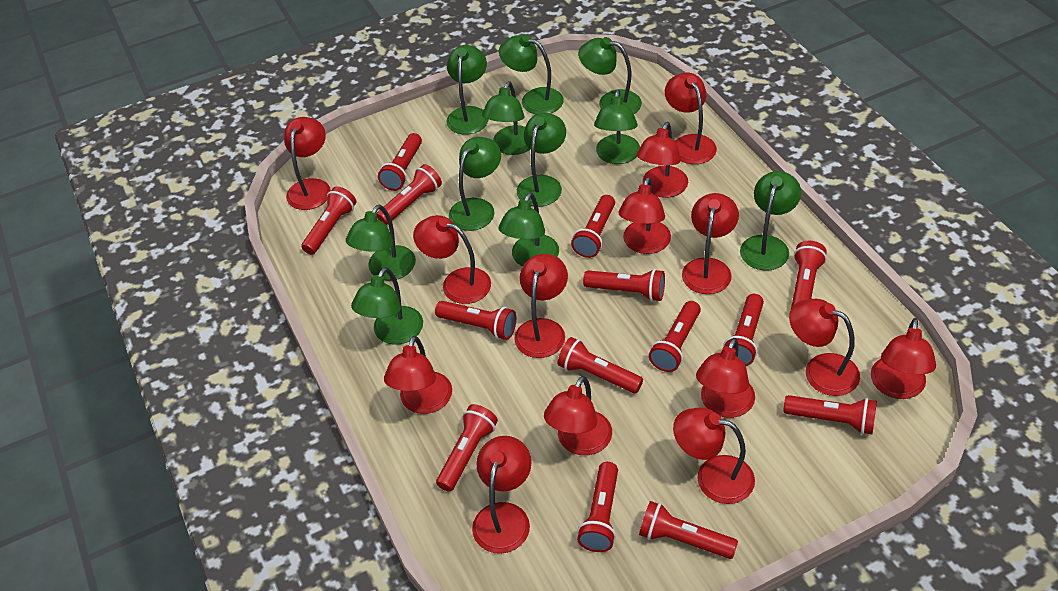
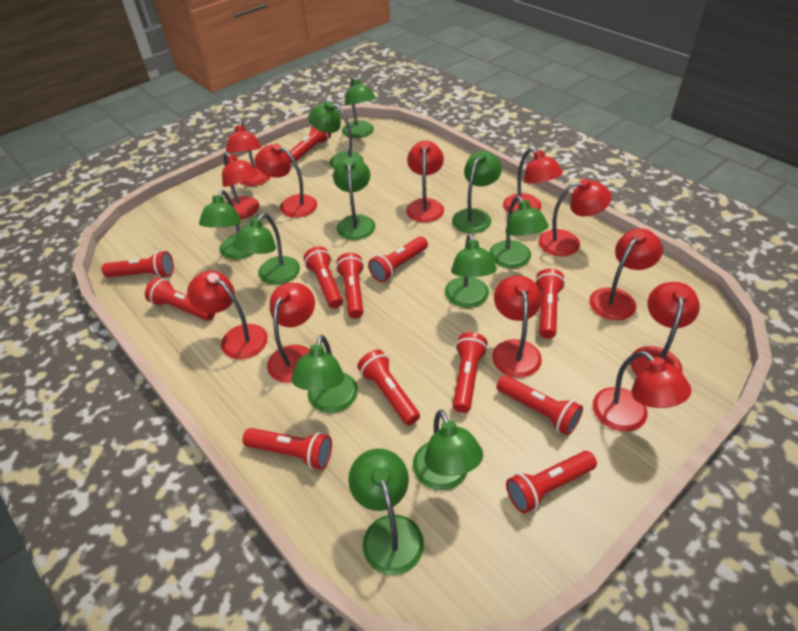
red flashlight: [301,187,356,255] [377,164,442,225] [378,133,422,191] [435,301,516,340] [436,404,498,492] [558,337,643,393] [571,195,615,258] [577,462,618,552] [583,269,665,301] [639,501,738,559] [649,301,701,372] [723,294,764,366] [783,395,877,434] [791,241,827,308] = 14 -> [102,251,174,278] [145,277,215,321] [242,428,332,470] [289,126,331,164] [304,246,343,309] [336,253,364,318] [357,350,420,426] [368,236,428,282] [453,332,488,413] [497,375,583,436] [506,451,597,513] [535,268,565,339] = 12
red lamp: [284,117,331,210] [384,335,452,414] [413,215,491,304] [472,436,531,554] [514,254,568,358] [544,376,612,455] [618,177,671,254] [636,122,688,198] [665,73,717,164] [673,407,755,504] [682,193,739,294] [696,338,755,418] [789,299,860,396] [871,318,936,399] = 14 -> [187,271,268,359] [222,152,259,219] [226,121,271,186] [254,143,317,218] [267,283,315,383] [406,141,444,222] [492,276,542,378] [503,148,563,213] [538,178,612,256] [589,228,663,320] [592,351,691,431] [630,282,700,375] = 12

